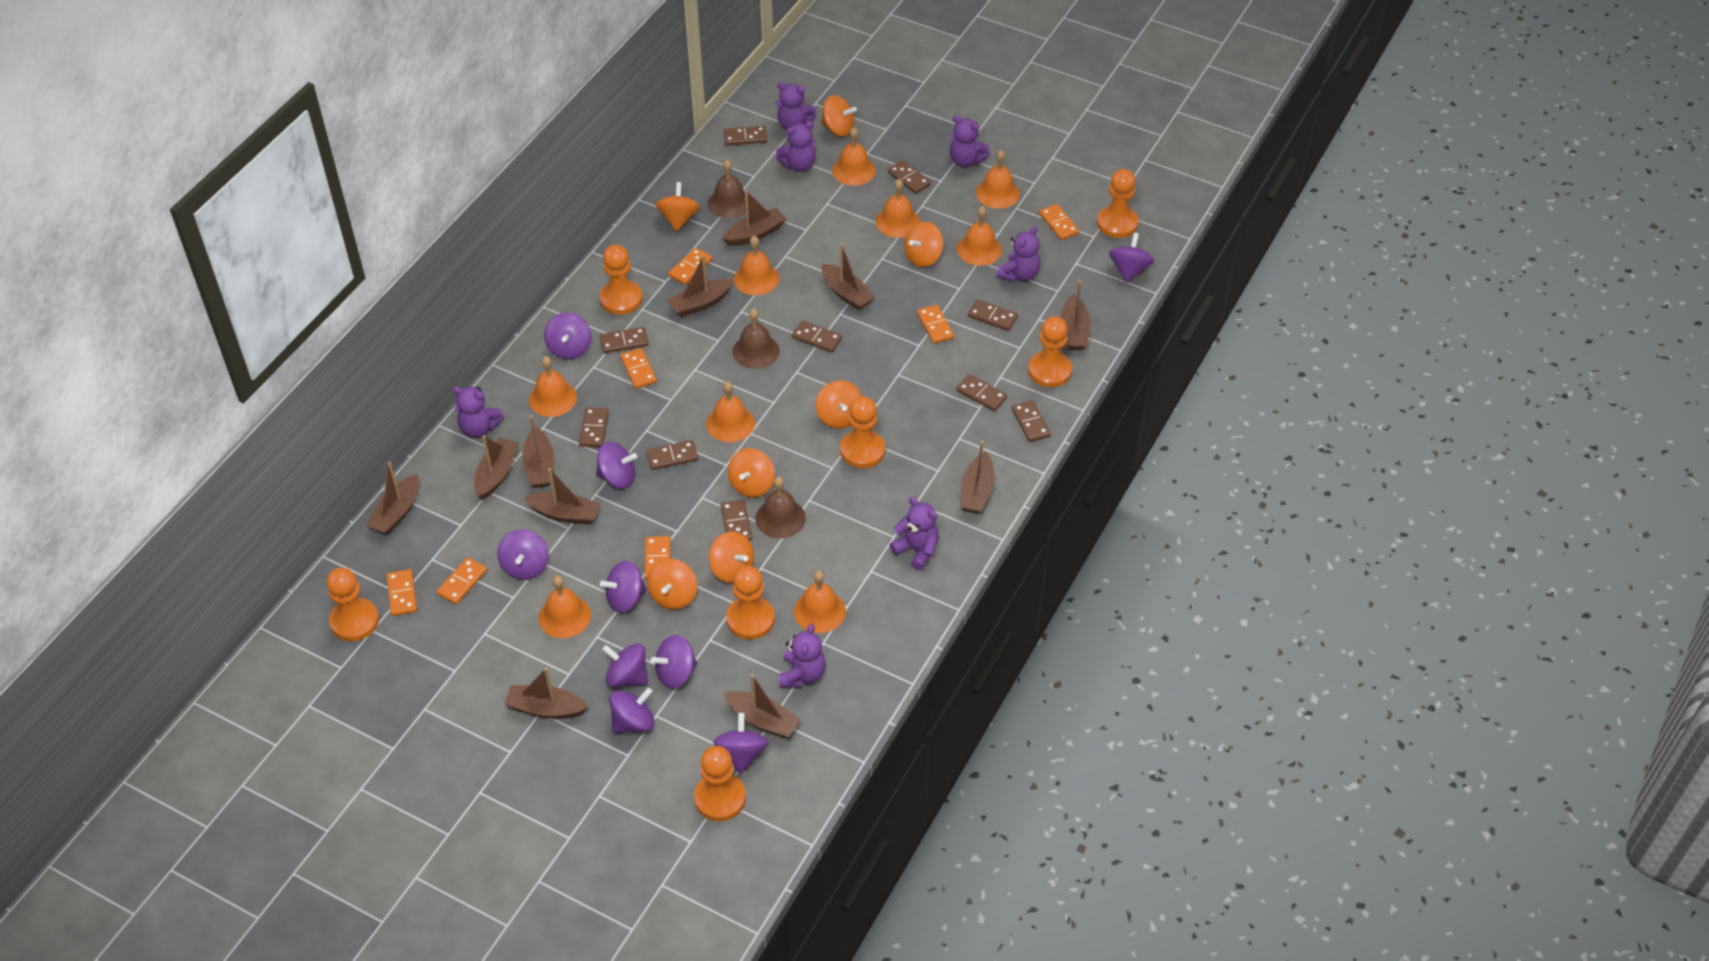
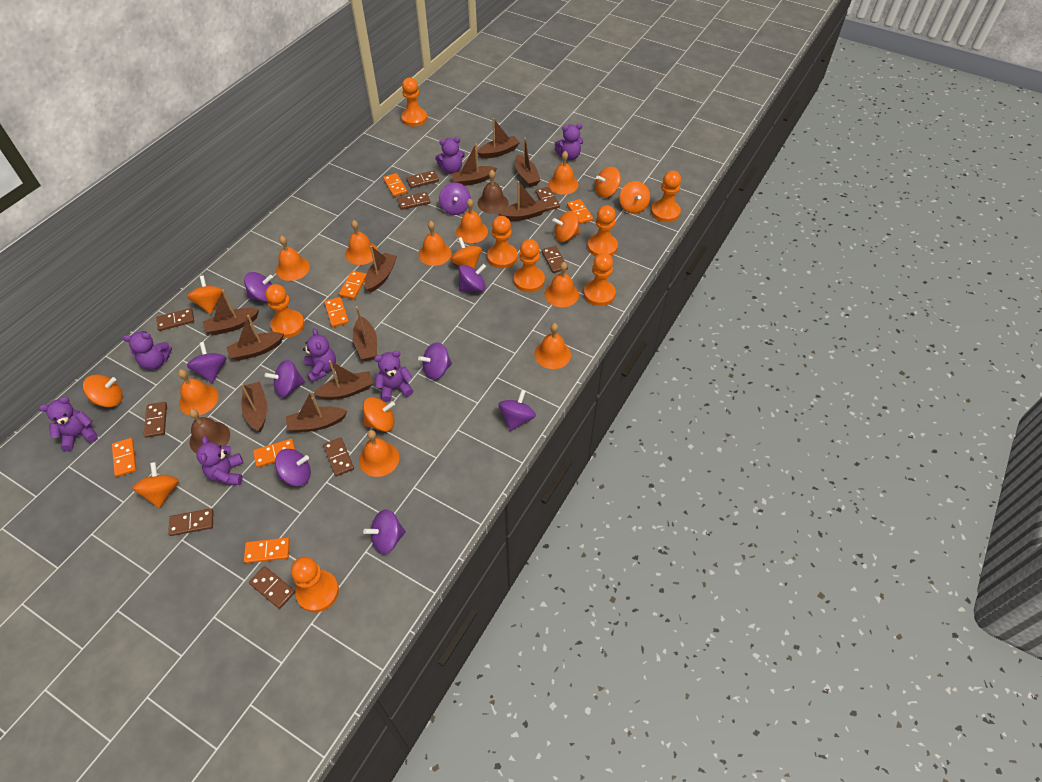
brown bell: [708,160,749,218] [732,308,779,369] [755,476,806,538] = 3 -> [189,409,230,453] [478,170,509,214] = 2
brown domino: [579,408,609,447] [600,327,649,353] [646,440,698,470] [721,500,752,541] [724,126,767,146] [792,321,842,353] [888,160,931,194] [956,374,1007,411] [968,299,1018,331] [1012,400,1051,442] = 10 -> [144,402,167,438] [156,308,194,331] [168,508,213,536] [249,566,295,609] [323,437,354,477] [397,192,430,210] [406,170,439,188] [535,187,560,211] [542,246,568,273] = 9
orange pawn: [327,568,379,641] [600,244,643,315] [694,746,746,821] [726,566,775,640] [840,396,885,468] [1028,316,1072,387] [1097,169,1139,238] = 7 -> [265,284,305,338] [291,557,339,613] [401,77,427,127] [487,216,518,268] [514,239,545,292] [584,253,616,306] [587,205,618,256] [651,171,681,222] = 8
orange spinning top: [647,559,697,610] [656,182,700,231] [709,531,754,583] [728,448,775,498] [816,380,862,429] [821,95,857,137] [904,222,943,267] = 7 -> [83,375,123,407] [132,462,179,508] [187,275,223,314] [363,397,395,432] [450,237,482,269] [552,211,580,242] [595,167,621,198] [619,181,650,214] = 8

